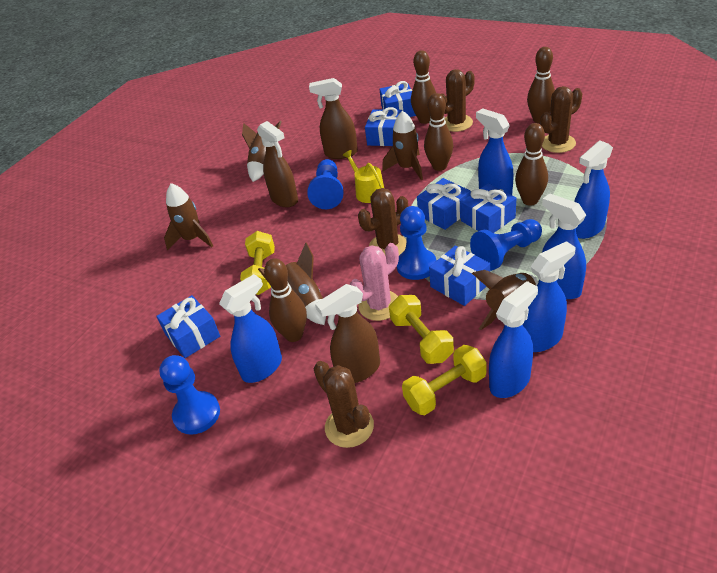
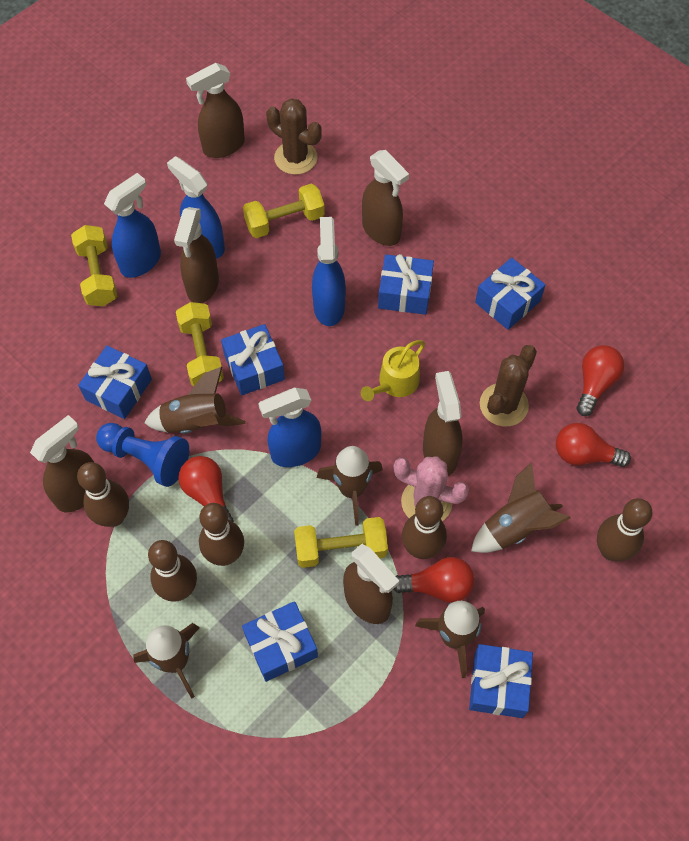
blue pawn: [159,355,220,435] [307,159,343,209] [397,206,436,280] [470,219,542,271] = 4 -> [96,423,189,487] = 1
blue spray bottle: [219,274,282,383] [476,108,514,195] [489,281,538,398] [522,241,575,352] [542,193,586,299] [574,141,613,239] = 6 -> [104,173,161,278] [167,156,225,259] [258,388,321,467] [312,217,346,326] = 4
brown cactus: [314,361,374,448] [358,188,408,255] [441,69,475,132] [540,86,582,153] = 4 -> [266,98,322,175] [480,345,537,427] = 2
brown spray bottle: [257,121,298,207] [309,78,358,159] [315,284,380,383] = 3 -> [30,415,94,512] [174,207,219,303] [186,63,245,158] [343,544,399,624] [362,150,409,246] [423,371,463,476] = 6
red light bulb: none = 0 -> [178,456,233,522] [394,557,474,603] [556,423,631,467] [577,345,624,416] = 4
yellow dumbbell: [240,231,275,295] [389,295,454,364] [402,345,487,415] = 3 -> [71,225,118,306] [176,302,224,386] [243,184,325,238] [294,517,388,568] = 4

